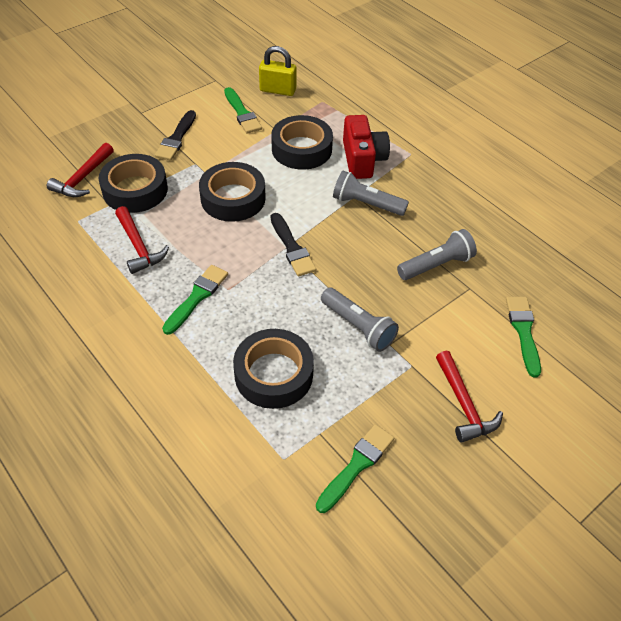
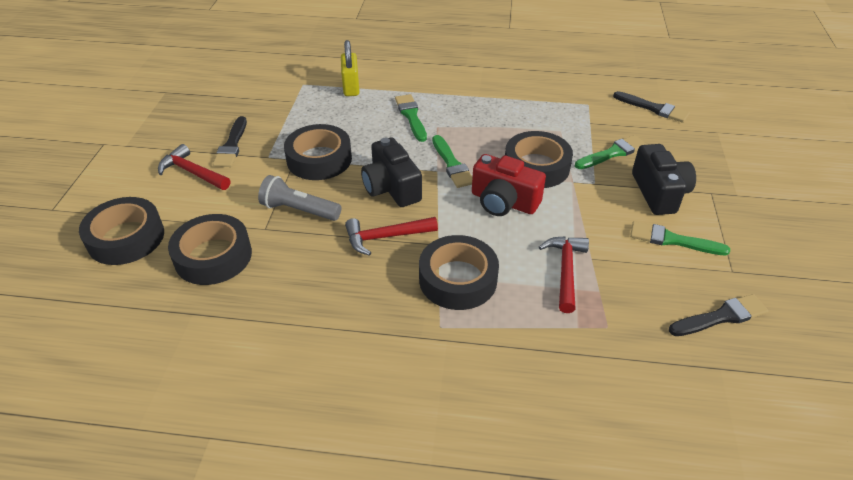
black brush: [155,110,196,161] [271,213,316,276] = 2 -> [213,116,247,167] [613,91,690,123] [669,294,768,336] = 3
black camera: none = 0 -> [361,137,422,207] [632,144,696,215] = 2
black tape: [99,154,168,213] [199,162,266,222] [233,329,314,409] [271,115,333,170] = 4 -> [79,197,164,265] [168,214,252,285] [284,124,352,180] [419,235,499,310] [505,131,573,188] = 5
grey flashlight: [321,288,399,352] [333,171,409,216] [397,229,477,280] = 3 -> [258,175,341,221] = 1

